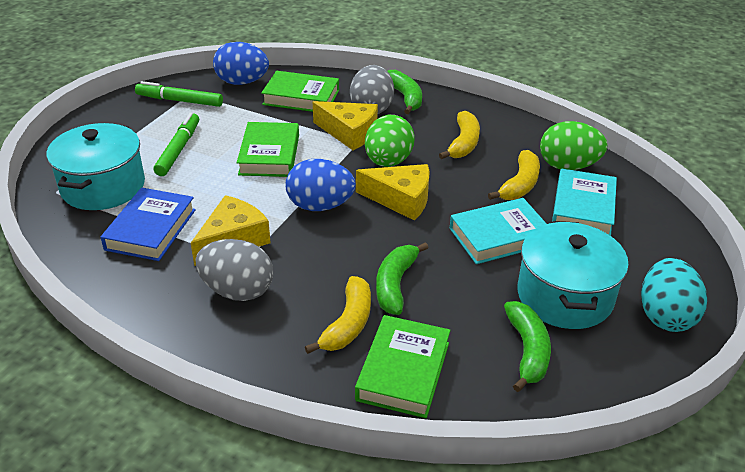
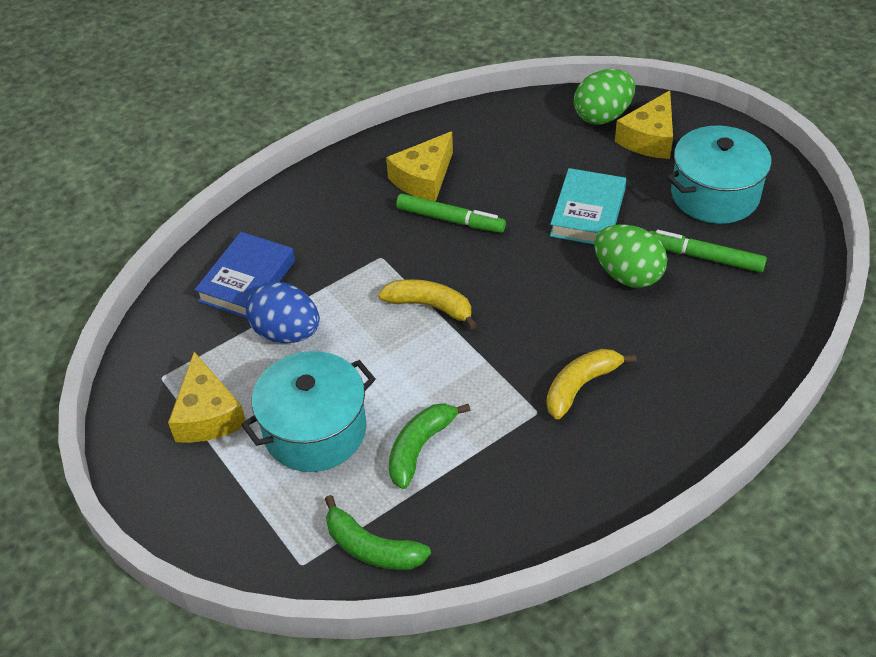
blue egg: [213,42,269,85] [285,159,356,211] = 2 -> [246,282,320,343] = 1
green banana: [376,242,429,315] [388,70,422,114] [504,301,551,392] = 3 -> [325,495,431,570] [389,403,470,489] = 2
green book: [237,122,299,177] [261,71,339,112] [355,315,451,418] = 3 -> none = 0
grey egg: [195,239,273,301] [350,65,394,114] = 2 -> none = 0
turquoise book: [450,198,547,264] [552,169,617,236] = 2 -> [550,168,626,244] = 1
turquoise egg: [641,258,707,332] = 1 -> none = 0
yellow banana: [305,276,371,354] [439,111,480,159] [488,150,540,200] = 3 -> [378,279,477,330] [546,349,636,420] = 2

